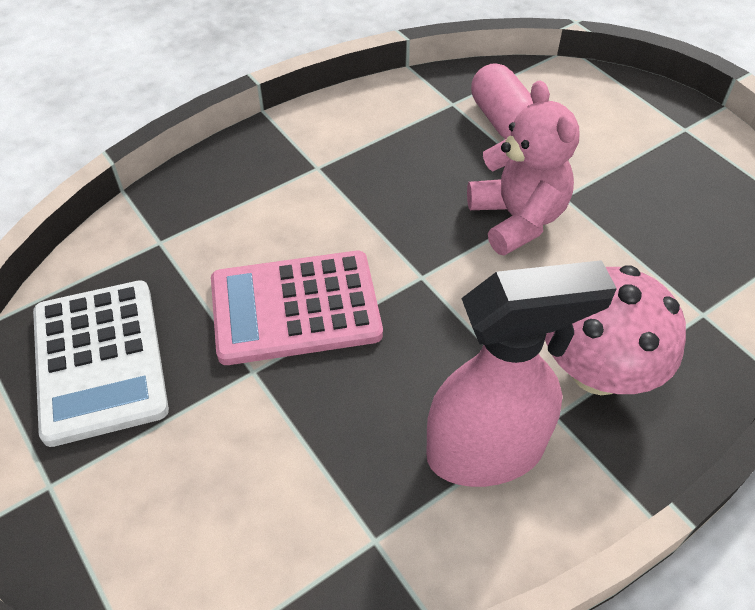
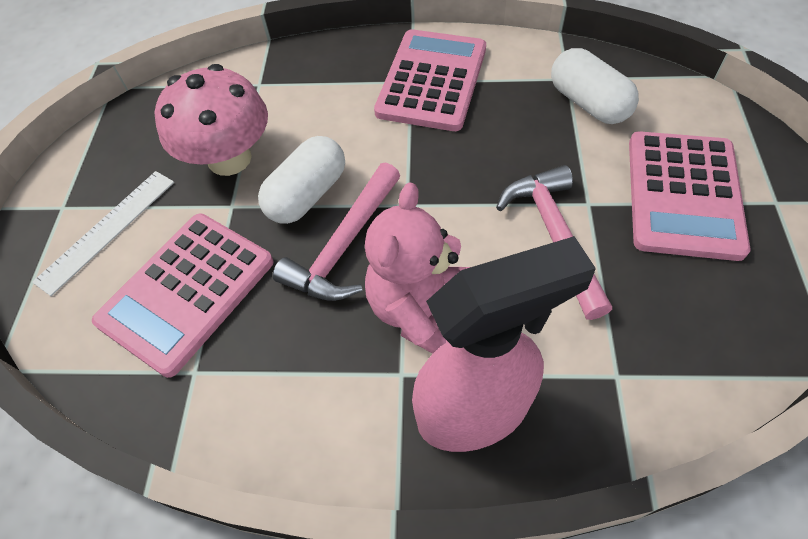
pink calculator: [211,251,383,365] = 1 -> [92,214,274,378] [374,29,486,131] [629,131,751,261] = 3
pink capsule: [471,63,534,139] = 1 -> none = 0
pink hammer: none = 0 -> [273,162,400,301] [496,165,612,320] = 2
white calculator: [33,280,169,447] = 1 -> none = 0
white capsule: none = 0 -> [258,136,345,224] [551,48,639,124] = 2
white ruler: none = 0 -> [32,171,174,296] = 1

